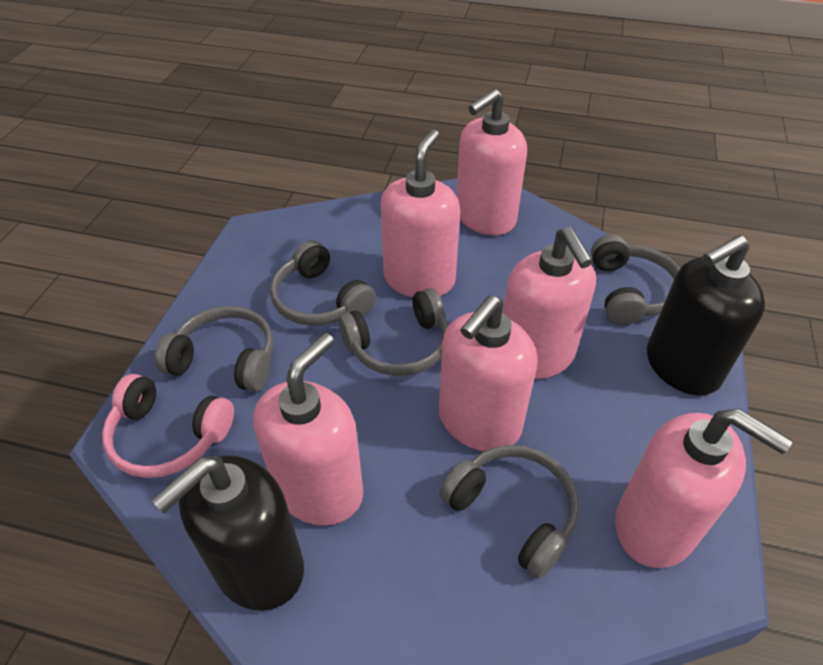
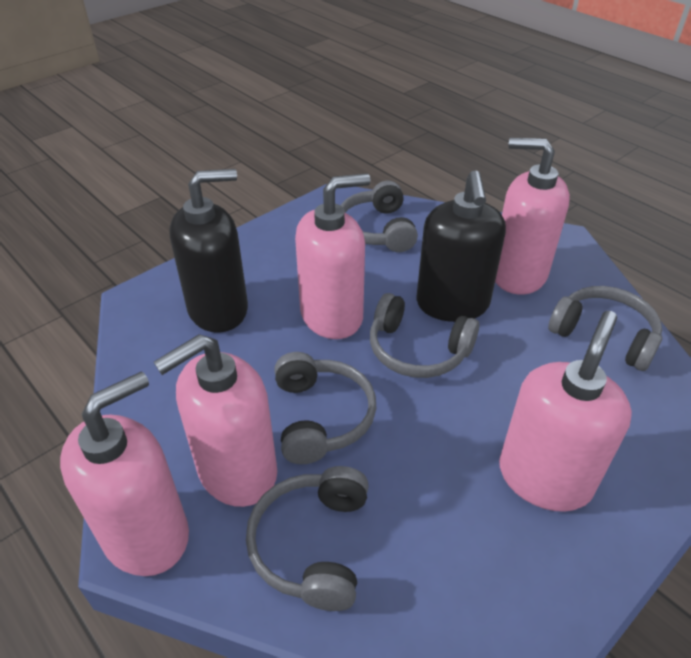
pink headphones: [102,374,234,478] = 1 -> none = 0
pink soap dispenser: [253,333,363,526] [381,129,460,298] [439,295,538,451] [456,89,527,236] [503,227,596,379] [615,409,792,568] = 6 -> [60,371,189,576] [154,334,277,507] [295,173,371,339] [495,138,570,295] [499,311,632,512] = 5

